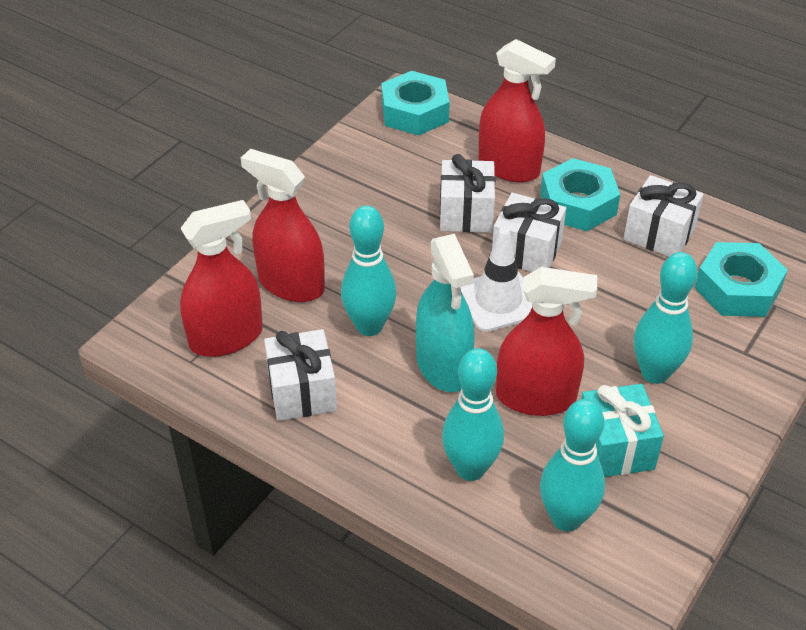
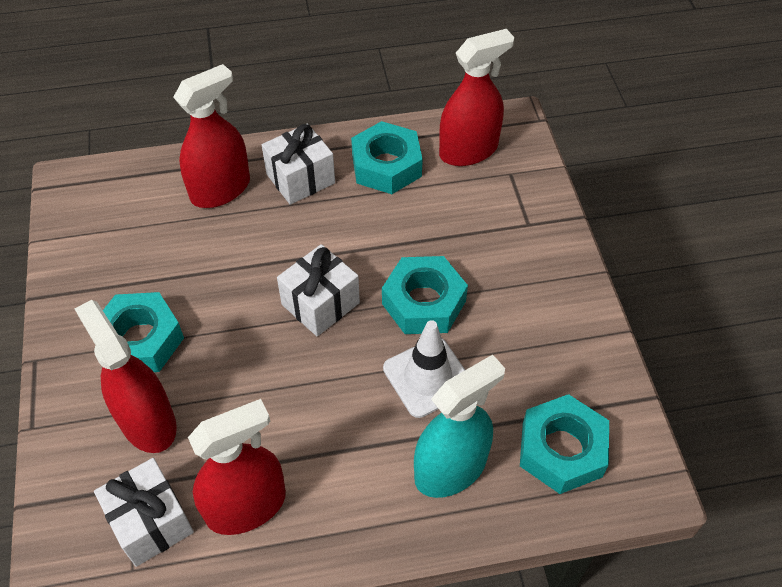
turquoise bowling pin: [341,205,397,336] [442,348,504,481] [540,399,605,532] [634,252,697,384] = 4 -> none = 0
turquoise gift: [581,384,664,477] = 1 -> none = 0
turquoise nut: [381,71,450,136] [540,158,620,231] [695,242,788,317] = 3 -> [103,292,184,372] [351,121,423,194] [382,256,468,334] [520,394,609,494] = 4
white gift: [264,329,337,421] [440,154,495,233] [492,193,566,272] [624,175,704,256] = 4 -> [94,458,194,567] [262,124,335,205] [277,244,360,337] = 3

